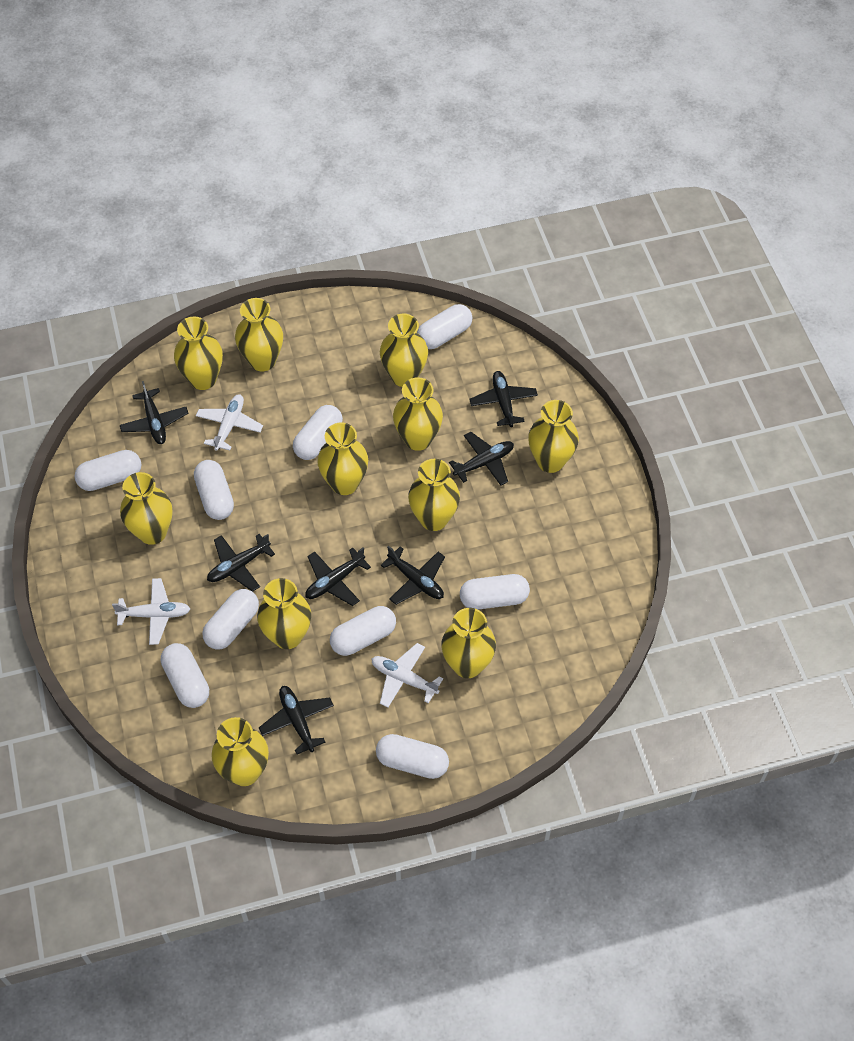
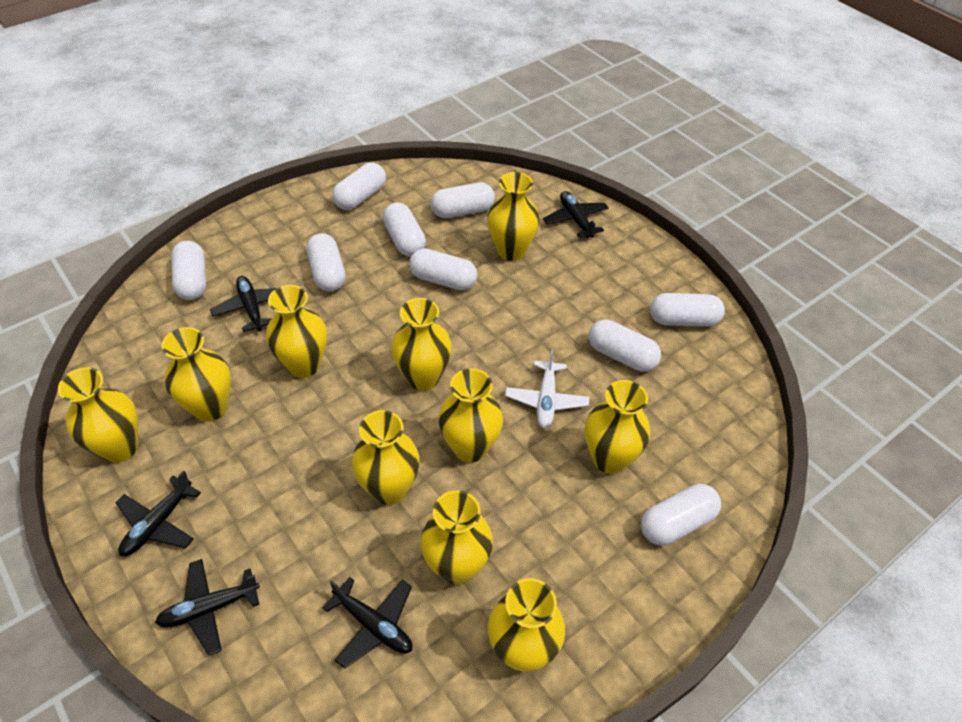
black plane: [120,381,189,444] [207,534,275,592] [259,686,334,754] [305,548,371,606] [381,546,445,605] [449,432,514,485] [469,371,538,427] = 7 -> [116,471,201,556] [155,559,260,656] [210,276,276,332] [322,577,413,669] [543,191,609,238] = 5
white plane: [112,578,190,645] [196,394,263,451] [372,643,443,708] = 3 -> [505,349,589,428] = 1
yellow vase: [120,472,172,545] [174,316,223,390] [211,717,269,786] [235,298,283,371] [257,578,311,649] [317,422,368,495] [380,314,428,387] [393,377,443,451] [408,459,460,531] [441,608,496,678] [528,400,579,473] = 11 -> [58,367,138,463] [162,327,231,422] [266,285,327,378] [352,410,420,505] [391,298,452,391] [421,490,493,585] [438,368,503,462] [487,172,540,261] [488,578,565,672] [585,380,650,474] = 10

